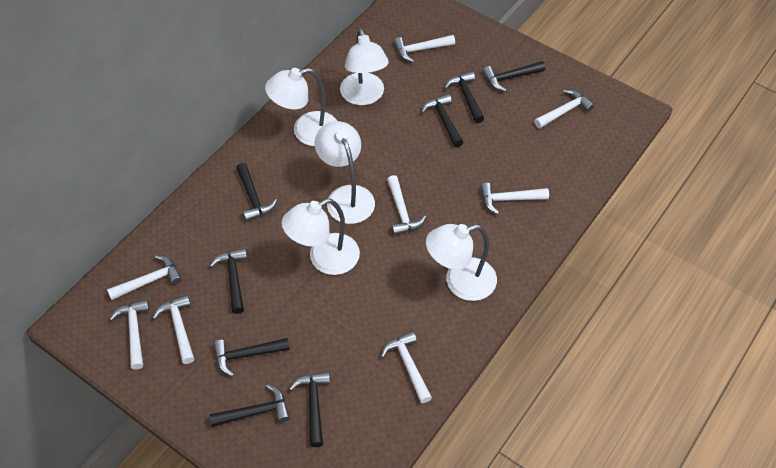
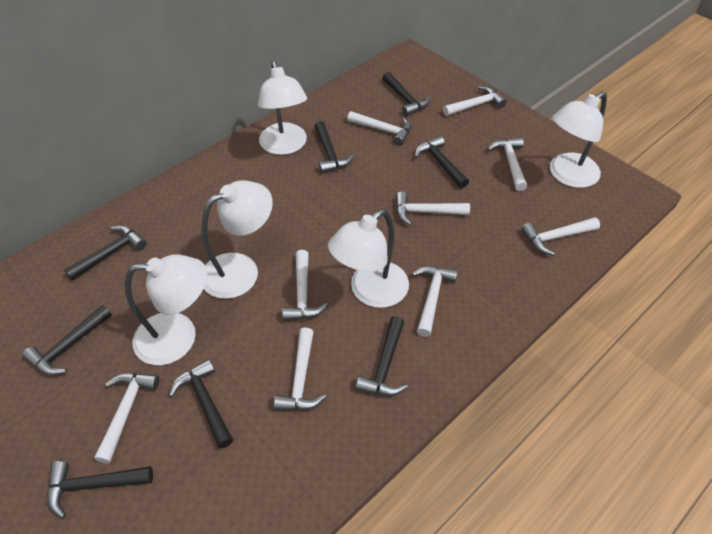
white hammer: [107,255,182,300] [110,299,150,370] [153,295,194,364] [381,331,432,403] [387,175,426,235] [394,35,455,62] [480,182,549,215] [534,90,594,129] = 8 -> [94,373,159,464] [274,328,326,411] [282,250,328,321] [347,111,411,146] [396,192,470,226] [412,266,458,337] [443,86,507,116] [487,137,527,191] [521,217,600,256] = 9

